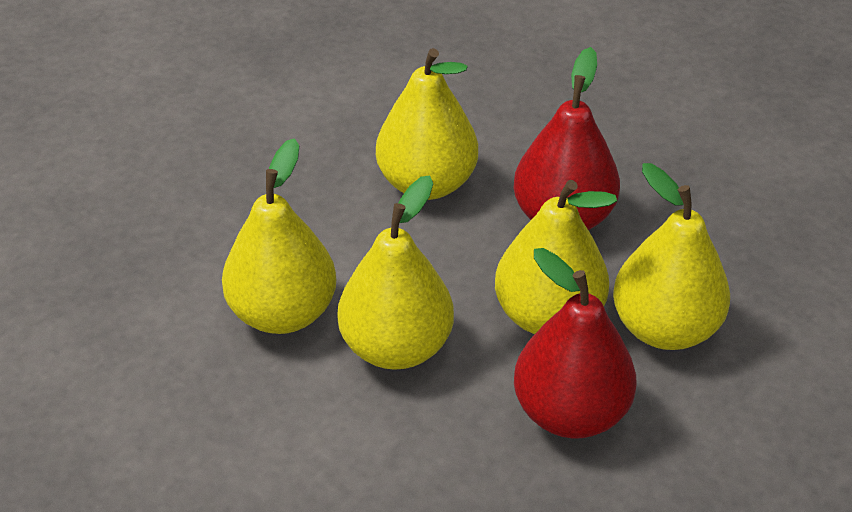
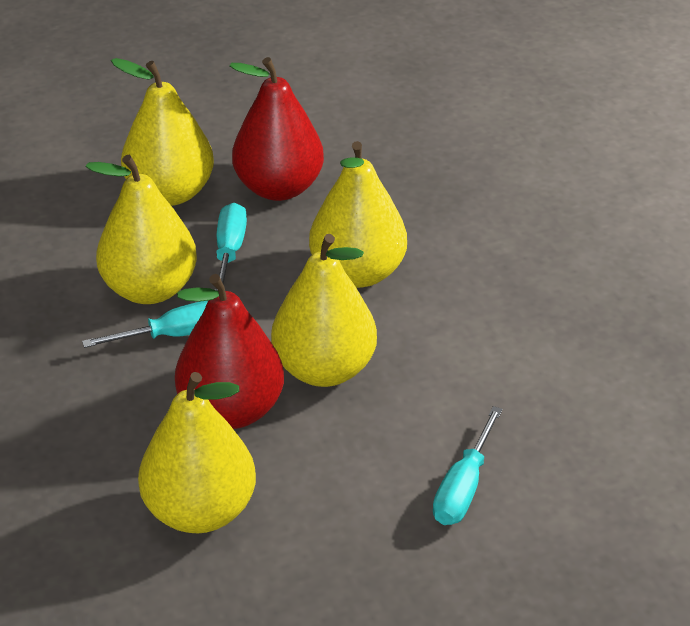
turquoise screwdriver: none = 0 -> [82,301,208,348] [215,203,247,291] [433,406,502,525] = 3

